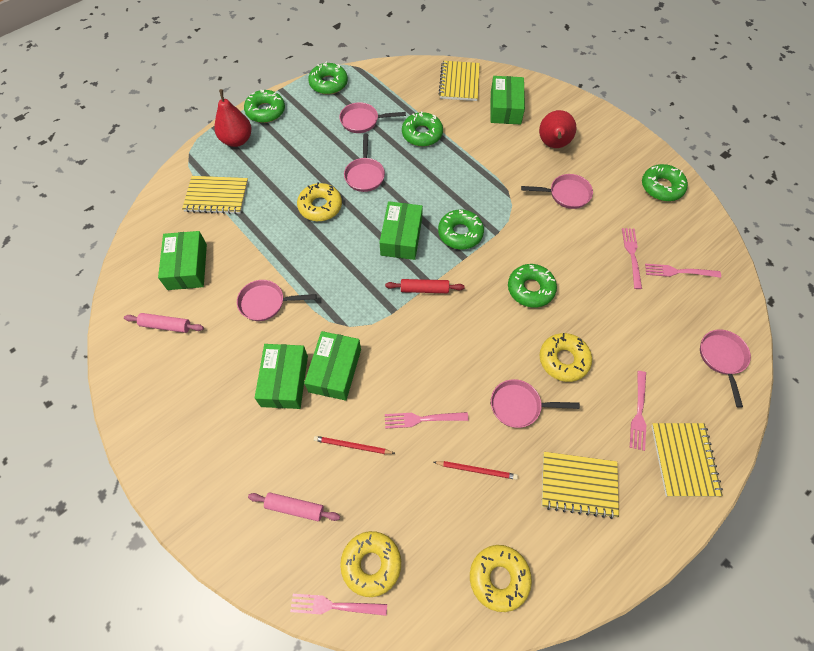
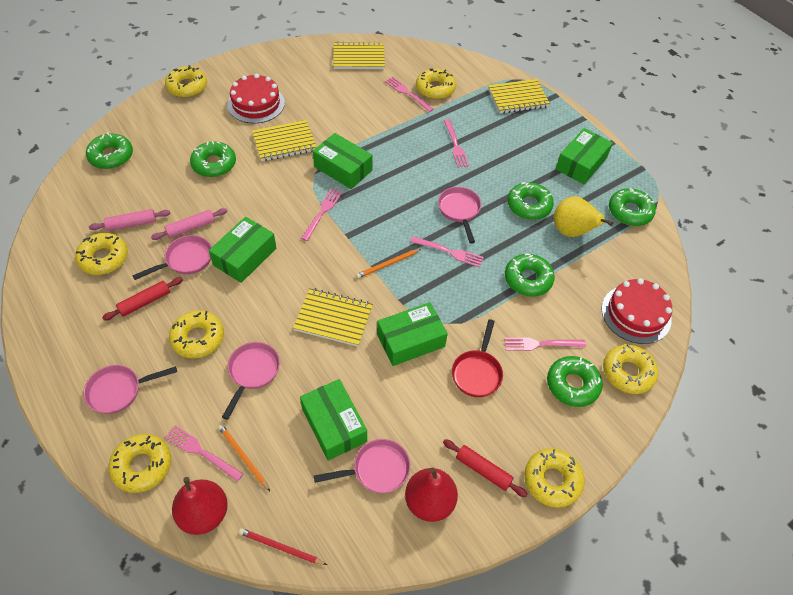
orange pencil: none = 0 -> [218,424,270,491] [356,249,421,278] = 2
pink fork: [290,594,387,616] [385,412,468,429] [622,228,642,289] [630,371,646,451] [645,264,721,278] = 5 -> [165,425,244,482] [301,188,342,241] [385,77,434,112] [410,236,484,267] [444,119,469,167] [504,338,586,351] = 6
pink pan: [237,280,317,321] [339,102,406,133] [344,134,385,192] [491,379,580,428] [521,174,593,209] [700,329,751,408] = 6 -> [83,365,177,414] [132,235,212,280] [222,342,280,420] [314,439,410,493] [438,187,481,244] = 5
red cake: none = 0 -> [227,74,285,123] [602,278,672,344] = 2
red pan: none = 0 -> [452,319,503,397] = 1
red pencil: [314,436,395,454] [434,461,518,480] = 2 -> [239,528,327,565] = 1
red rolling pin: [385,279,465,293] = 1 -> [102,277,183,321] [443,439,528,497] = 2
yellow donut: [297,182,342,221] [340,531,401,597] [470,545,532,612] [539,333,592,382] = 4 -> [75,233,128,275] [109,434,171,493] [165,65,207,98] [169,310,224,359] [416,68,456,99] [524,448,585,508] [603,344,658,394] = 7
yellow pear: none = 0 -> [554,197,613,237] = 1

